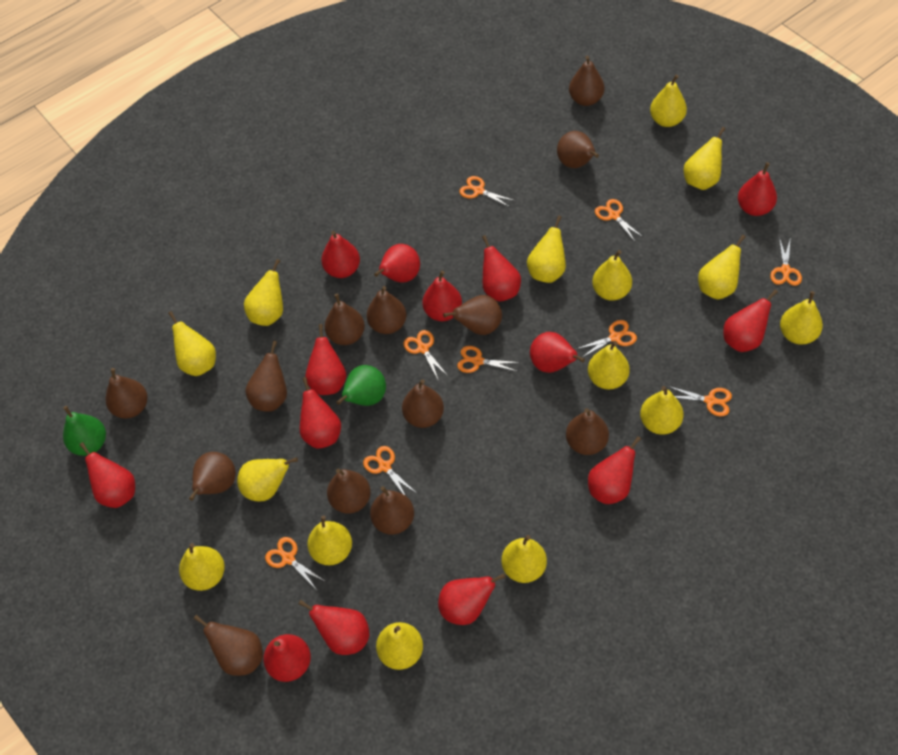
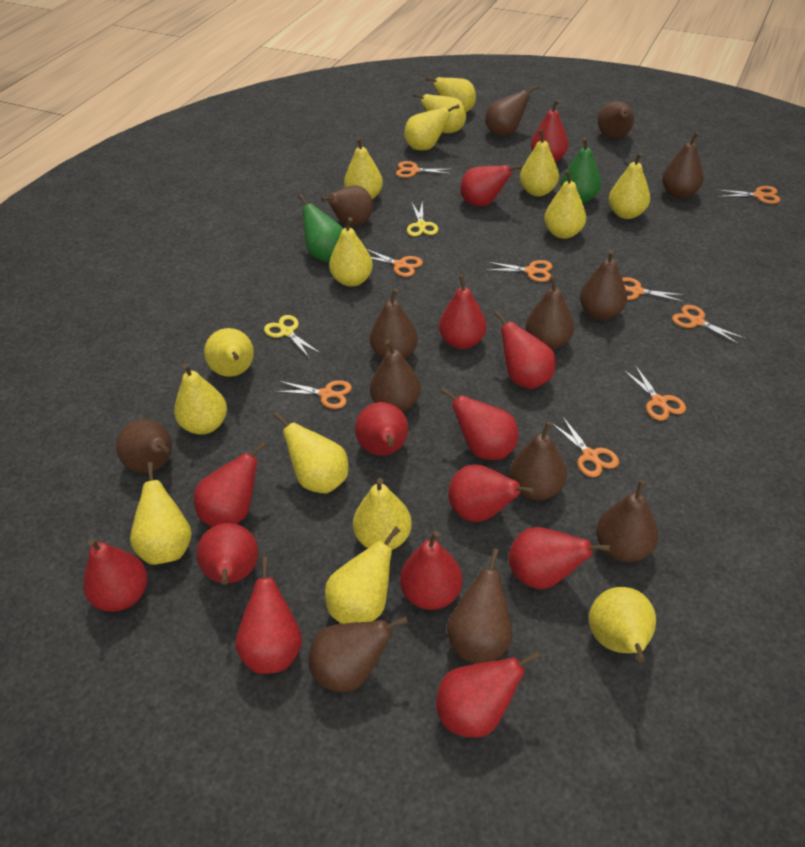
yellow scissors: none = 0 -> [264,315,320,358] [407,202,438,236] = 2

